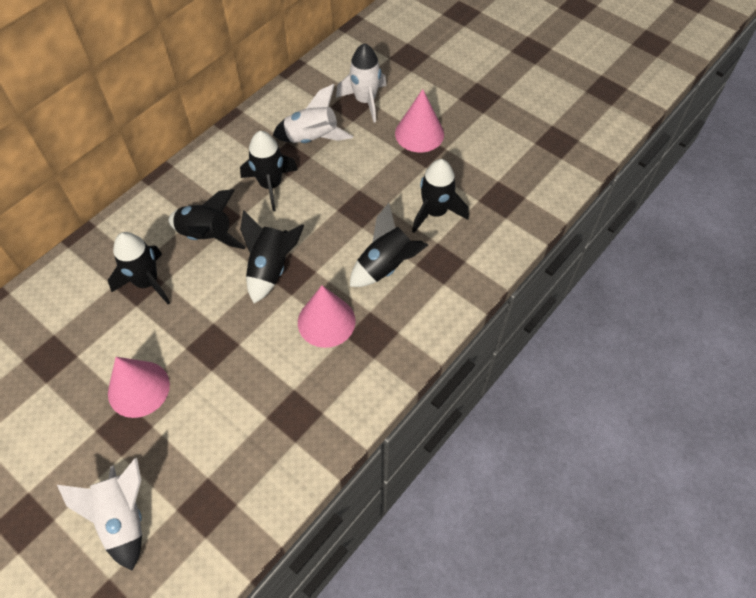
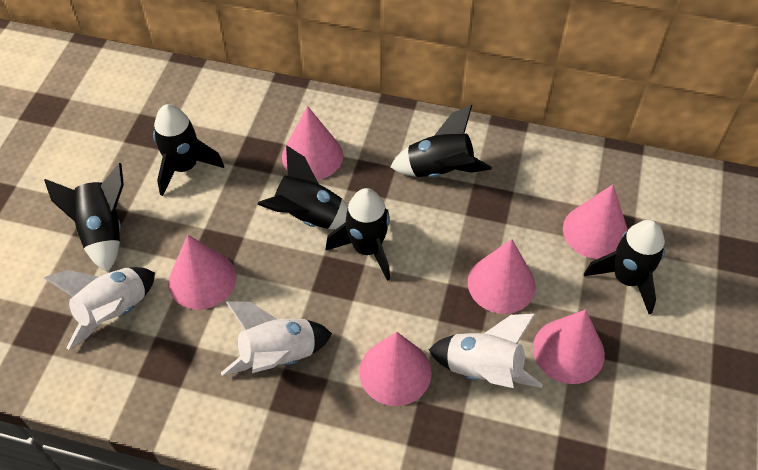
pink cone: [108,357,170,418] [298,285,356,348] [395,89,444,152] = 3 -> [168,235,236,310] [282,106,343,180] [359,332,432,406] [468,239,536,314] [533,309,605,384] [563,184,628,259] = 6

